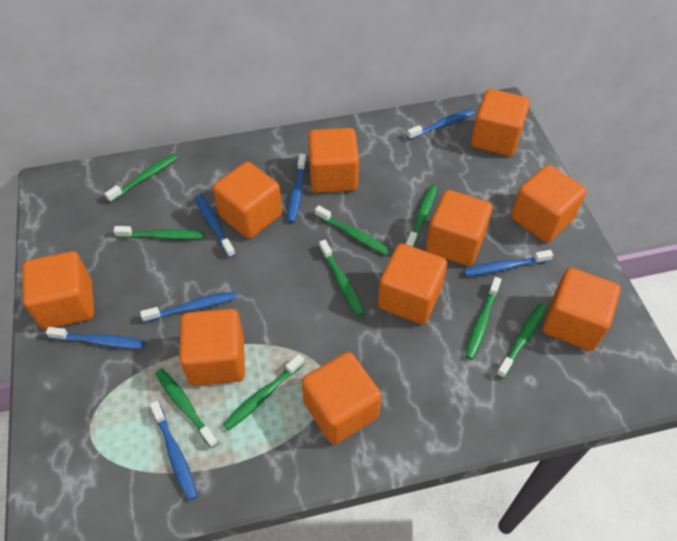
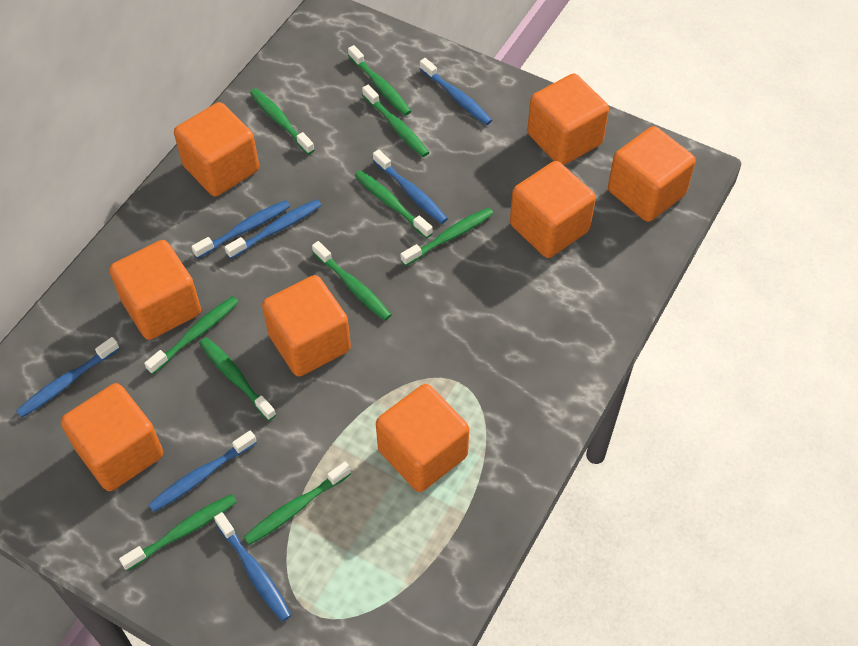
green toothbrush: [105,154,177,202] [113,226,204,239] [155,369,219,448] [223,354,304,431] [315,205,390,255] [319,240,365,316] [406,185,437,247] [465,277,502,360] [496,303,547,379] = 9 -> [119,494,237,571] [144,296,239,374] [199,337,276,421] [244,462,351,545] [250,88,315,155] [312,241,392,320] [348,45,411,116] [355,170,433,238] [362,85,429,157] [400,207,494,266] = 10
orange cube: [22,251,94,329] [179,309,245,386] [213,162,282,239] [302,352,382,444] [308,128,359,193] [378,243,447,324] [426,190,492,266] [471,89,530,156] [511,165,586,242] [543,268,621,351] = 10 -> [61,383,163,491] [109,240,201,340] [174,102,259,196] [262,275,351,377] [376,384,469,492] [510,161,596,258] [527,73,609,165] [608,126,696,222] = 8

